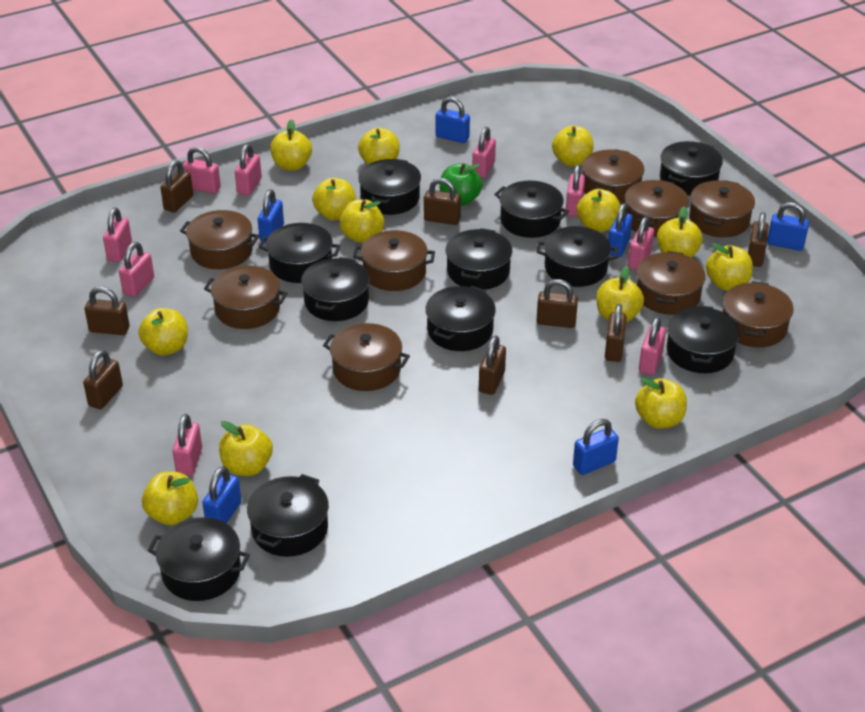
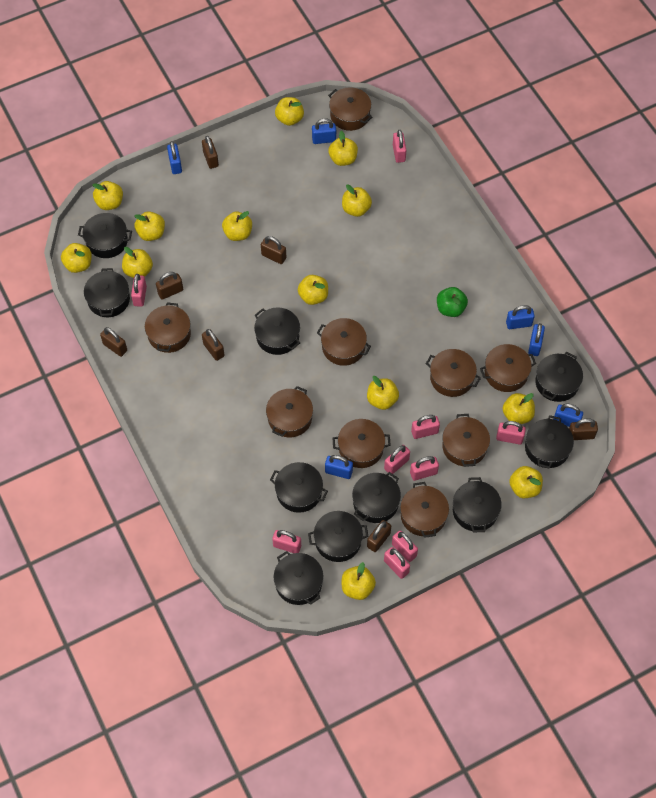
black pot: [147,517,250,601] [247,474,329,557] [259,223,340,283] [301,257,370,321] [358,158,421,215] [425,286,496,351] [445,228,513,290] [494,181,569,238] [537,226,618,287] [660,141,723,196] [667,305,740,373] = 11 -> [78,213,132,258] [84,268,130,317] [254,308,300,355] [270,462,328,513] [274,551,324,605] [308,511,369,562] [352,472,401,523] [453,477,502,532] [525,415,574,468] [535,352,583,402] = 10
brown padlock: [83,350,123,409] [84,287,129,335] [160,160,193,212] [424,178,461,225] [479,335,506,395] [536,279,578,328] [605,304,627,362] [748,212,769,267] = 8 -> [100,327,127,357] [156,272,183,299] [202,136,219,169] [202,329,224,361] [261,236,286,264] [367,520,391,552] [569,418,598,440] = 7

